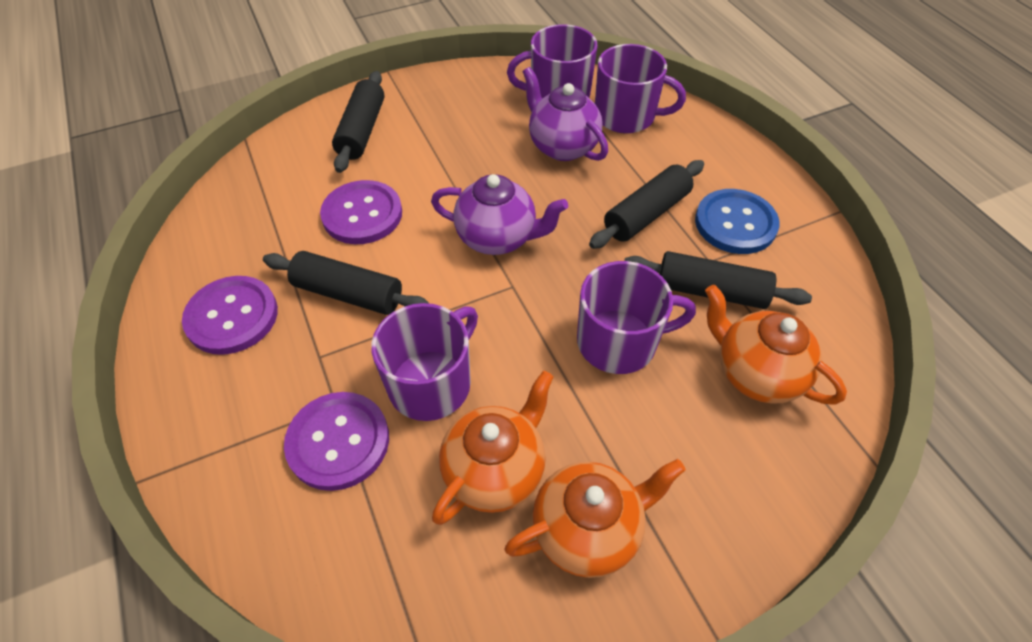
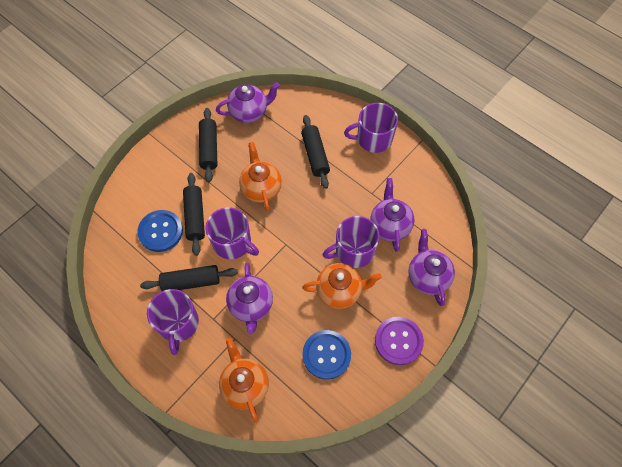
blue button: [695,189,780,254] = 1 -> [137,210,183,252] [302,330,351,380] = 2
purple button: [182,276,278,355] [284,392,389,491] [320,180,402,244] = 3 -> [375,317,424,365] = 1
purple teapot: [431,174,568,255] [522,67,608,161] = 2 -> [216,82,280,123] [226,263,273,335] [370,178,414,252] [408,229,455,306] = 4

